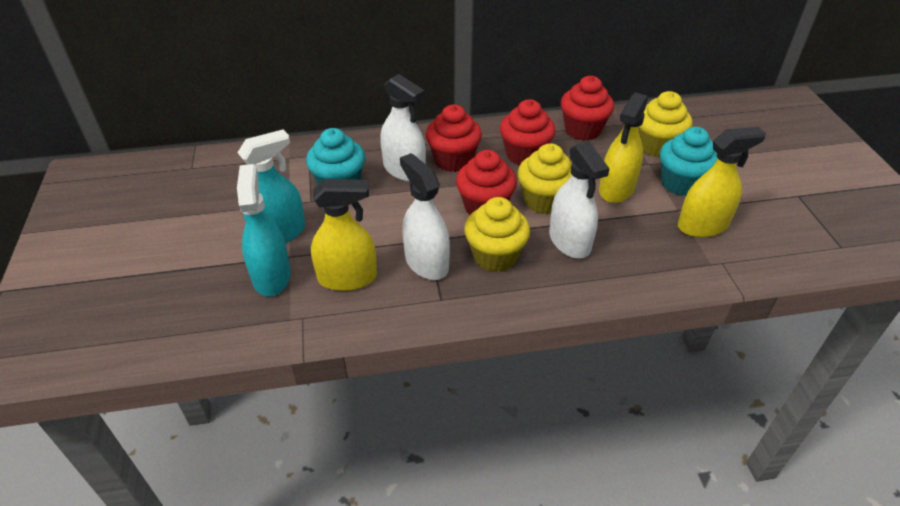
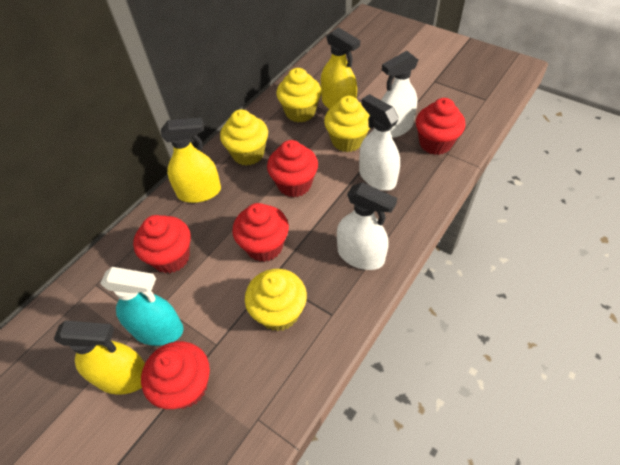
red cupcake: [426,104,482,172] [456,150,517,215] [500,99,556,165] [560,76,614,141] = 4 -> [133,215,191,273] [141,341,210,409] [232,203,289,262] [267,140,318,197] [416,98,465,155] = 5
turquoise cupcake: [306,128,365,184] [660,127,717,196] = 2 -> none = 0
turquoise spray bottle: [237,129,305,244] [237,164,291,296] = 2 -> [101,267,184,346] = 1
yellow cupcake: [464,197,530,272] [518,143,572,214] [638,91,693,158] = 3 -> [220,109,268,166] [245,269,307,331] [276,68,321,122] [324,96,370,152] = 4

